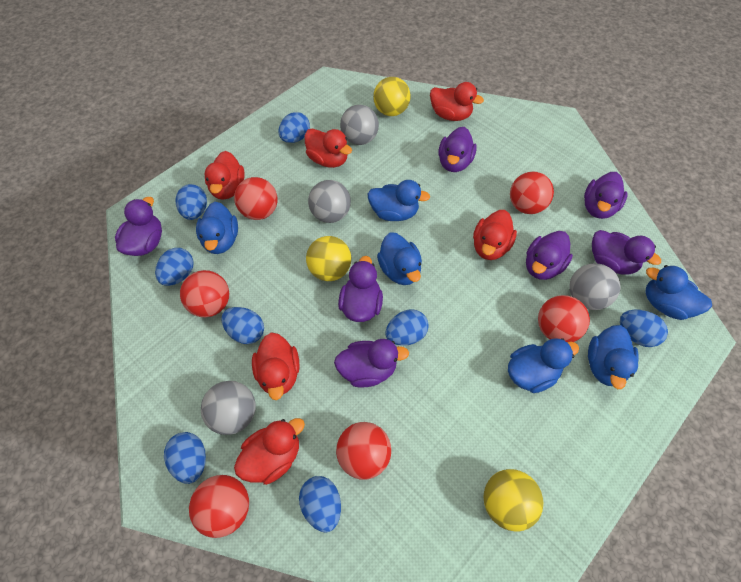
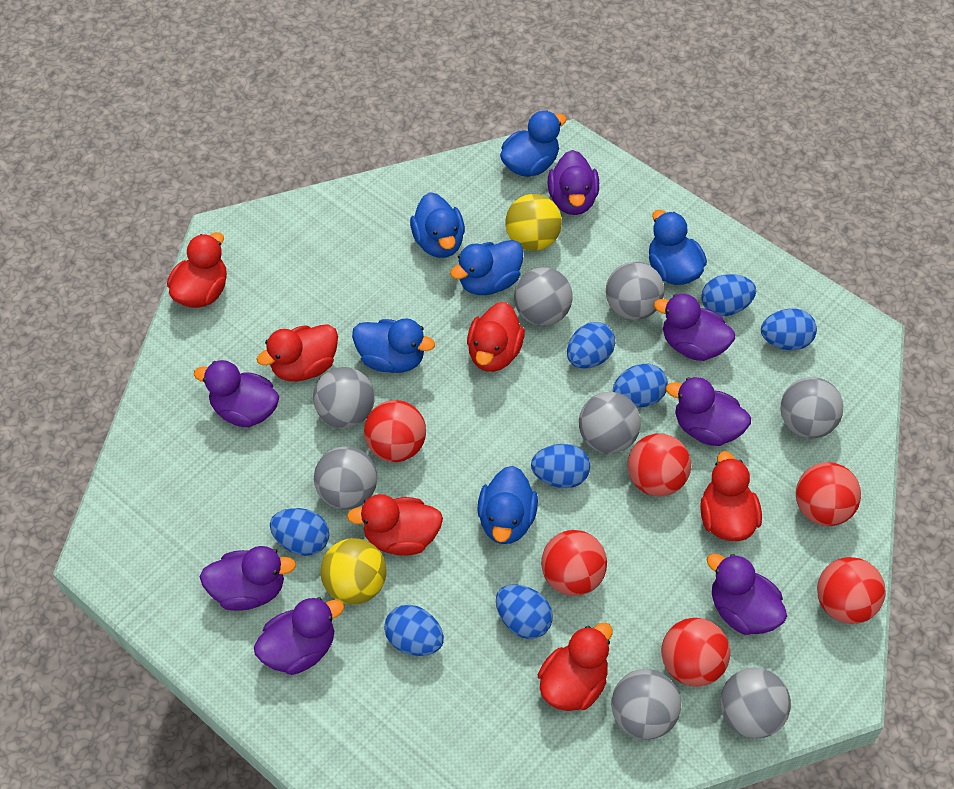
grey ball: [201,381,256,435] [308,180,351,223] [340,105,379,145] [569,263,620,310] = 4 -> [313,367,375,428] [314,446,377,510] [514,267,573,326] [579,392,641,454] [606,262,664,320] [612,669,681,740] [720,668,791,738] [780,377,843,439] = 8
yellow ball: [306,236,351,281] [373,77,410,116] [484,469,543,532] = 3 -> [321,538,386,604] [505,194,562,251] = 2

